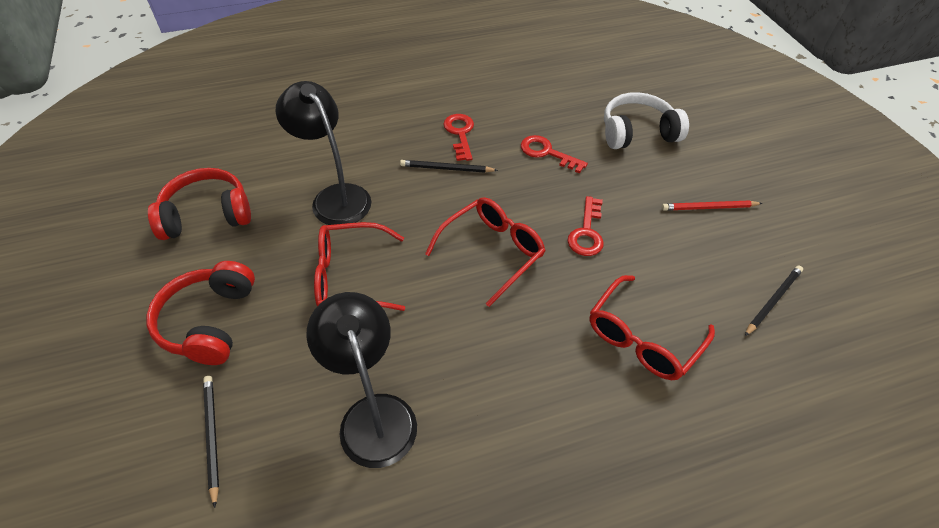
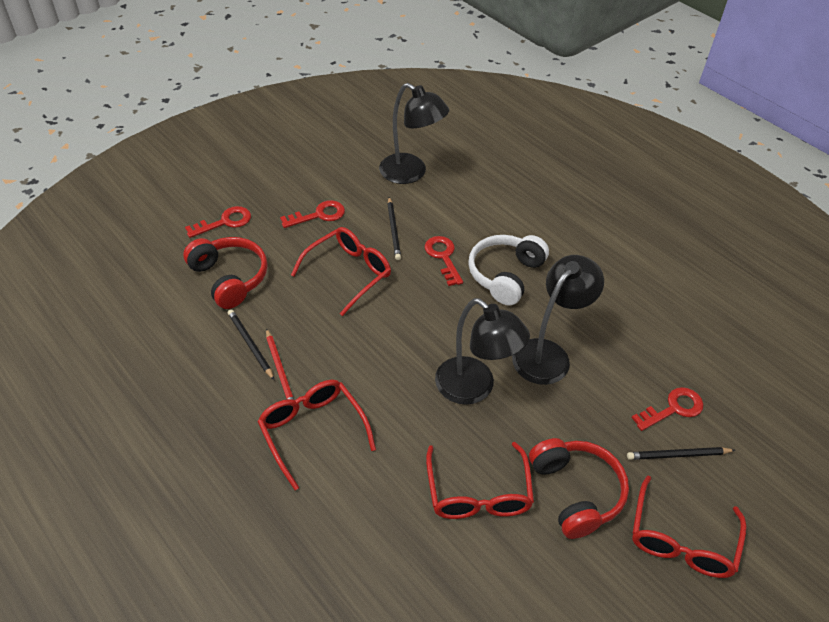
black lamp: [276,81,371,225] [306,292,417,468] = 2 -> [379,83,449,184] [435,298,530,405] [512,255,604,385] = 3
red glasses: [314,222,405,311] [425,197,545,307] [589,275,715,380] = 3 -> [258,380,376,490] [291,227,391,316] [426,442,534,519] [632,475,747,578] = 4
red key: [444,114,474,161] [521,135,588,173] [568,196,604,256] = 3 -> [185,206,251,238] [280,200,345,228] [425,236,463,286] [632,387,703,431] = 4

